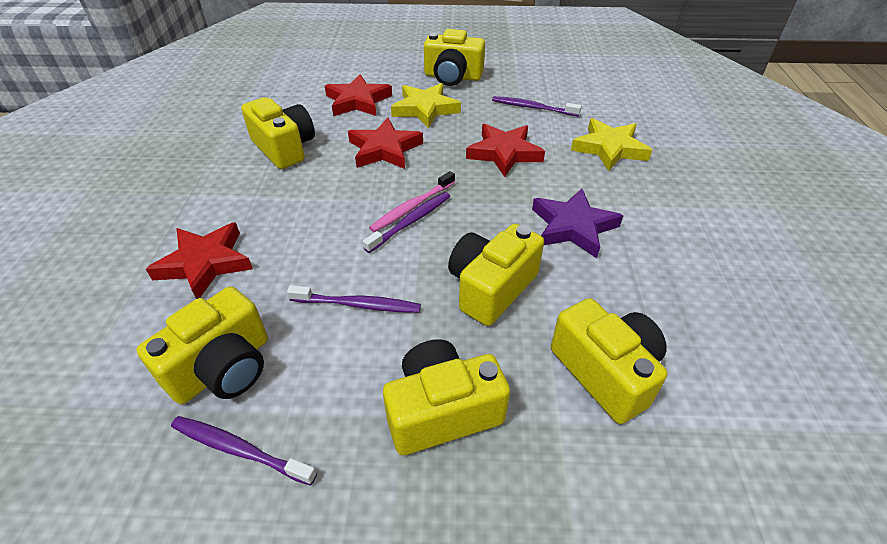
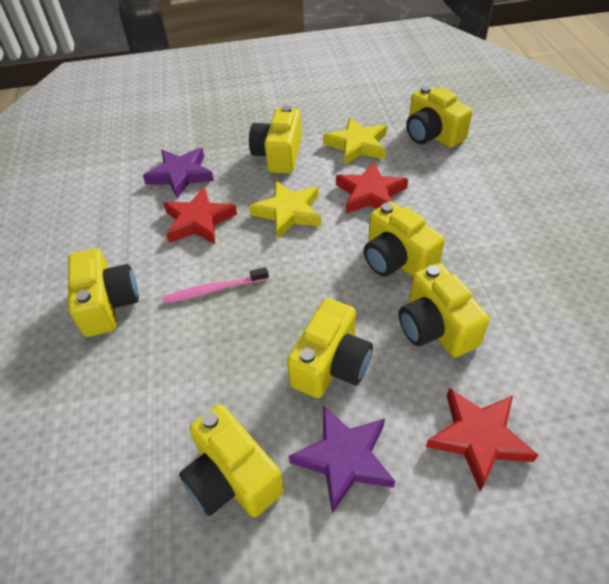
purple star: [532,188,623,258] = 1 -> [143,148,214,198] [289,405,395,513] = 2
purple toothbrush: [171,416,317,486] [287,285,421,313] [363,192,450,253] [492,96,581,116] = 4 -> none = 0
red star: [146,222,253,299] [325,74,392,116] [348,118,423,169] [466,124,545,177] = 4 -> [163,187,237,244] [336,161,408,213] [426,388,538,491] = 3
yellow camera: [136,286,268,404] [241,97,315,169] [383,339,510,455] [424,29,485,86] [448,224,544,326] [551,298,667,424] = 6 -> [68,248,139,337] [179,405,284,517] [249,105,302,174] [287,298,373,398] [364,201,445,277] [399,263,490,358] [406,86,472,148] = 7

